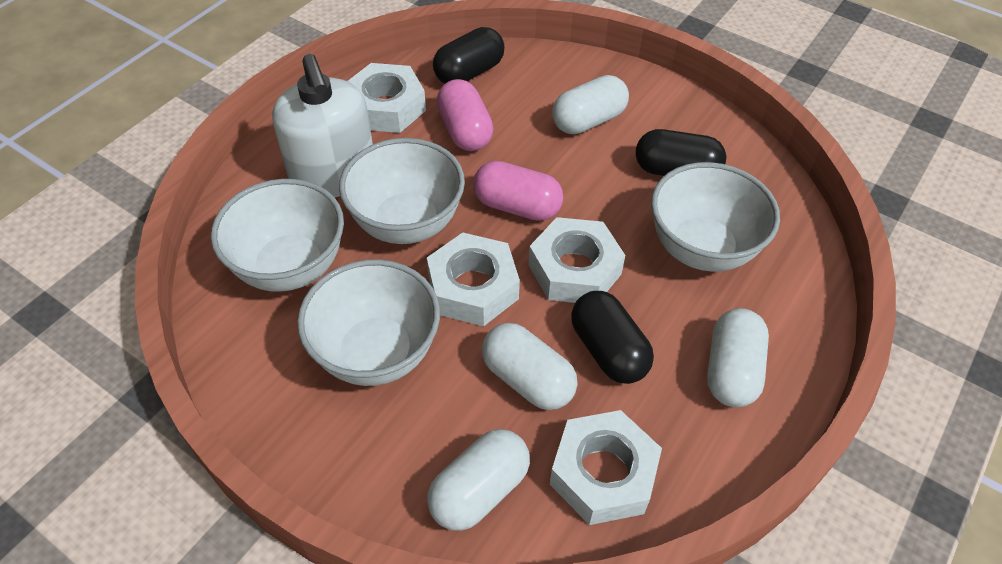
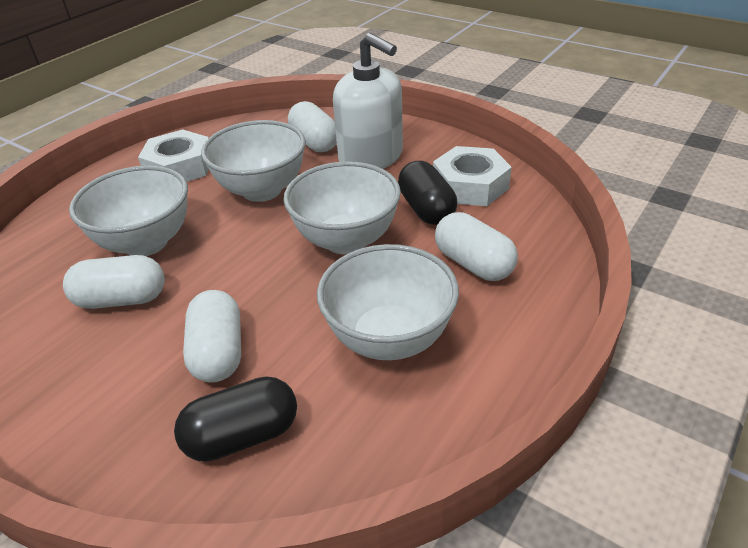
black capsule: [433,27,505,84] [571,291,654,384] [636,129,726,176] = 3 -> [174,376,297,462] [398,161,457,225] = 2
pink capsule: [437,79,494,151] [473,161,563,221] = 2 -> none = 0
white nut: [348,63,426,133] [427,233,520,326] [529,217,625,303] [550,410,662,525] = 4 -> [138,129,209,182] [433,146,512,206] = 2

